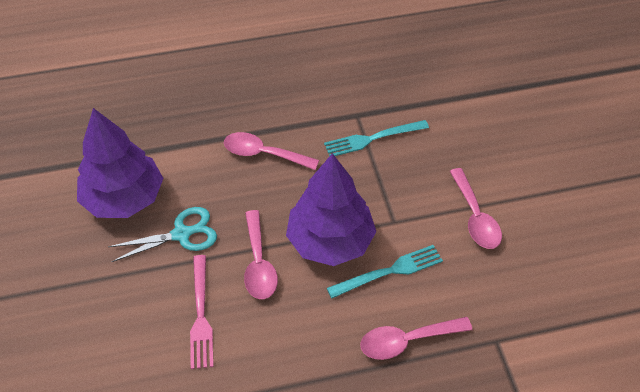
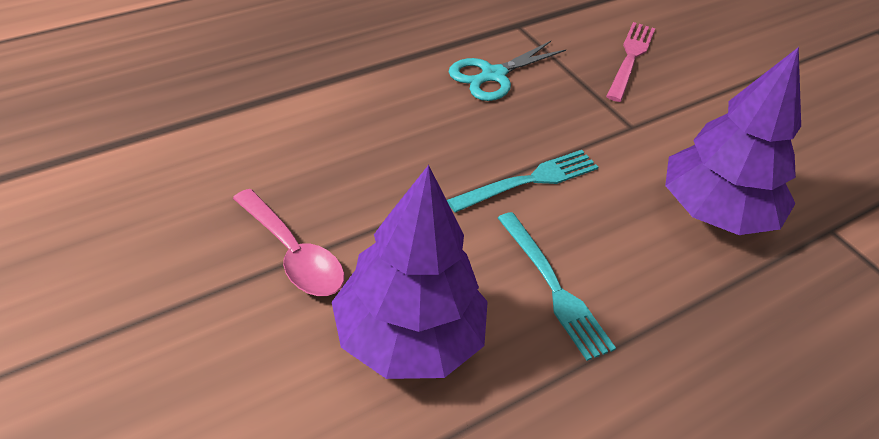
pink spoon: [224,132,319,170] [244,210,278,299] [360,317,472,360] [449,168,502,249] = 4 -> [233,189,344,296] = 1

